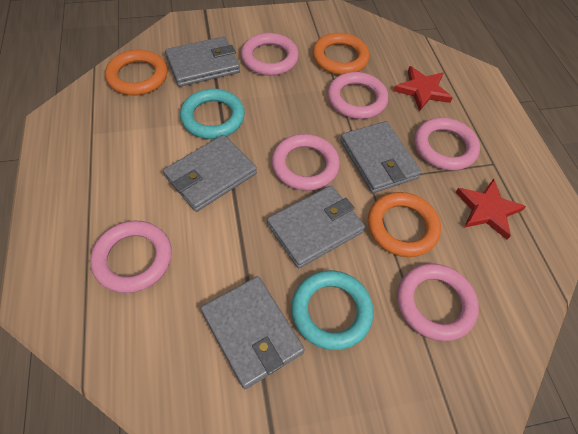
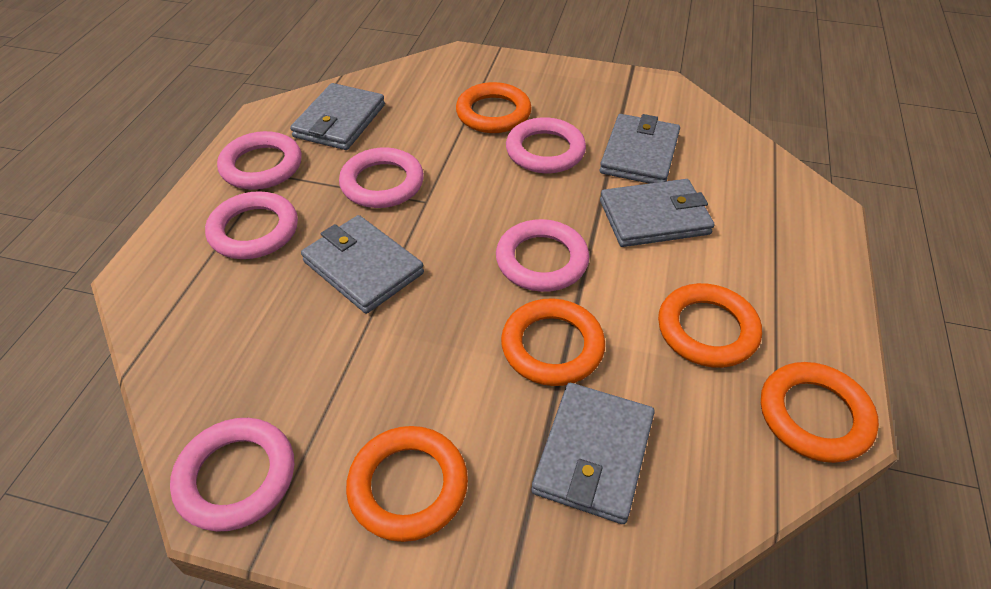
orange ring: [105,50,167,95] [312,33,369,75] [368,192,441,257] = 3 -> [346,426,468,542] [456,82,532,133] [501,298,605,386] [658,283,762,368] [761,362,879,463] = 5
red star: [393,66,453,111] [455,179,526,240] = 2 -> none = 0
turquoise ring: [180,89,245,139] [291,270,373,350] = 2 -> none = 0

